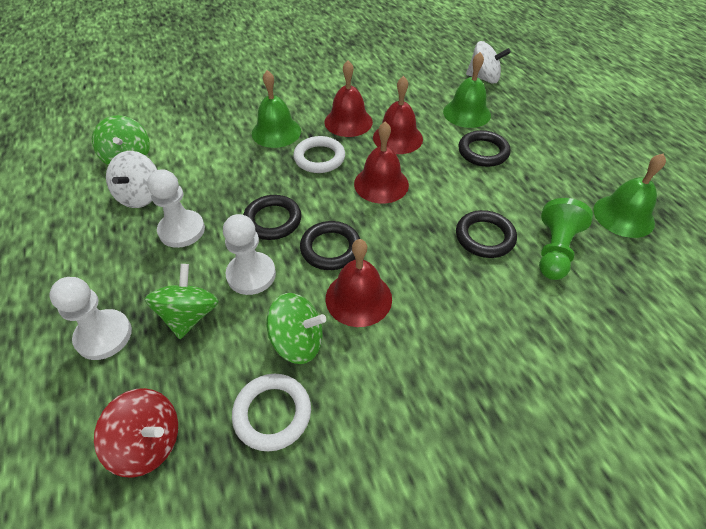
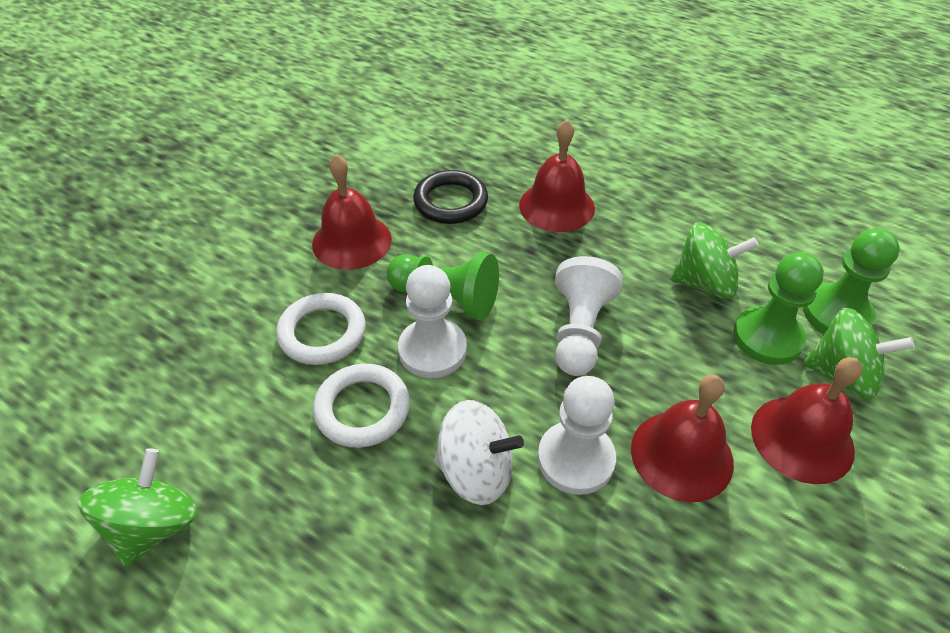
black ring: [243,195,301,240] [300,221,360,270] [456,210,517,258] [458,130,511,167] = 4 -> [413,170,488,224] = 1
green bell: [252,70,301,148] [443,52,491,128] [593,153,666,238] = 3 -> none = 0
green pawn: [539,198,593,280] = 1 -> [387,253,499,321] [733,252,824,365] [803,228,900,334] = 3
red spinning top: [94,388,178,478] = 1 -> none = 0
white spinning top: [106,151,157,208] [466,41,511,84] = 2 -> [434,400,524,505] = 1

